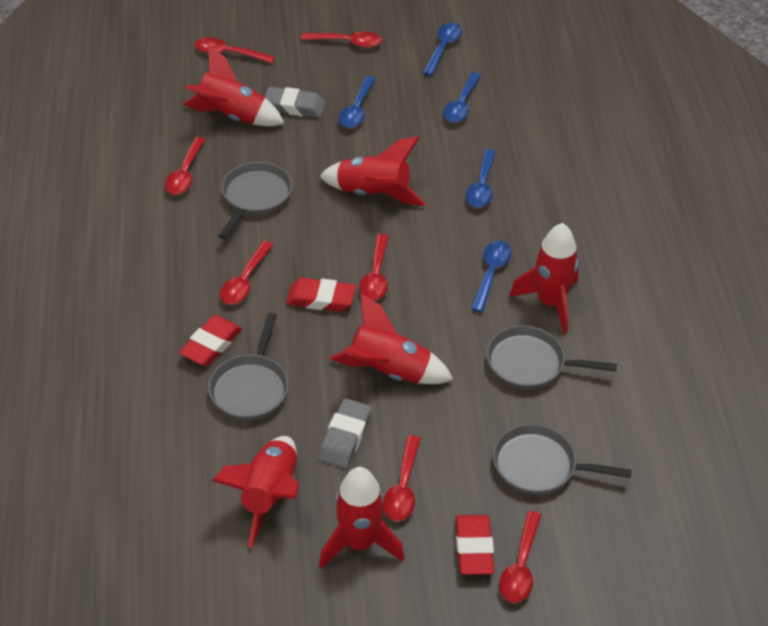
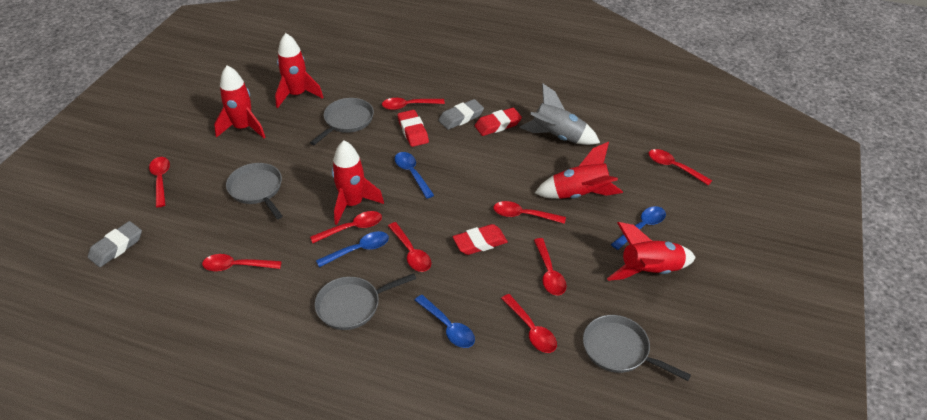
blue spoon: [339,76,376,128] [423,23,462,76] [443,72,481,123] [466,149,496,207] [471,241,511,312] = 5 -> [316,231,389,267] [395,152,434,199] [415,295,475,348] [611,206,666,250] = 4
grey rocket: none = 0 -> [520,83,600,145] = 1
red rocket: [183,46,285,126] [212,436,300,548] [319,467,404,569] [320,136,426,206] [330,293,453,384] [509,223,579,334] = 6 -> [214,65,265,138] [275,33,324,108] [332,140,384,225] [535,142,623,199] [607,222,696,281] = 5
red spoon: [165,137,206,195] [195,37,275,63] [220,241,274,305] [301,31,382,48] [360,234,389,301] [383,435,421,521] [499,511,541,603] = 7 -> [149,157,170,207] [202,254,282,272] [310,211,382,243] [382,98,445,110] [388,222,431,272] [493,201,566,224] [501,294,557,353] [534,238,567,295] [649,149,712,185] = 9

